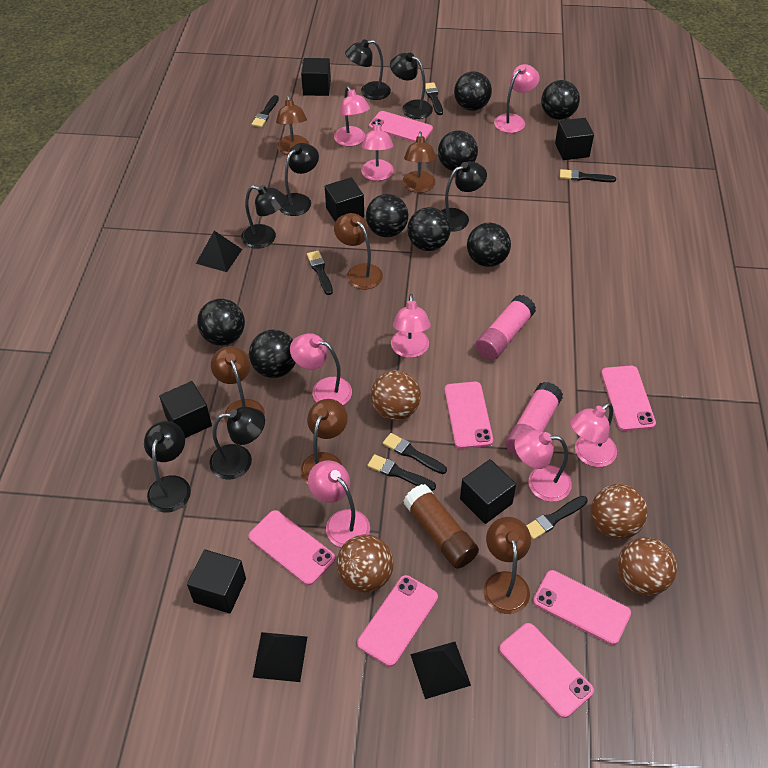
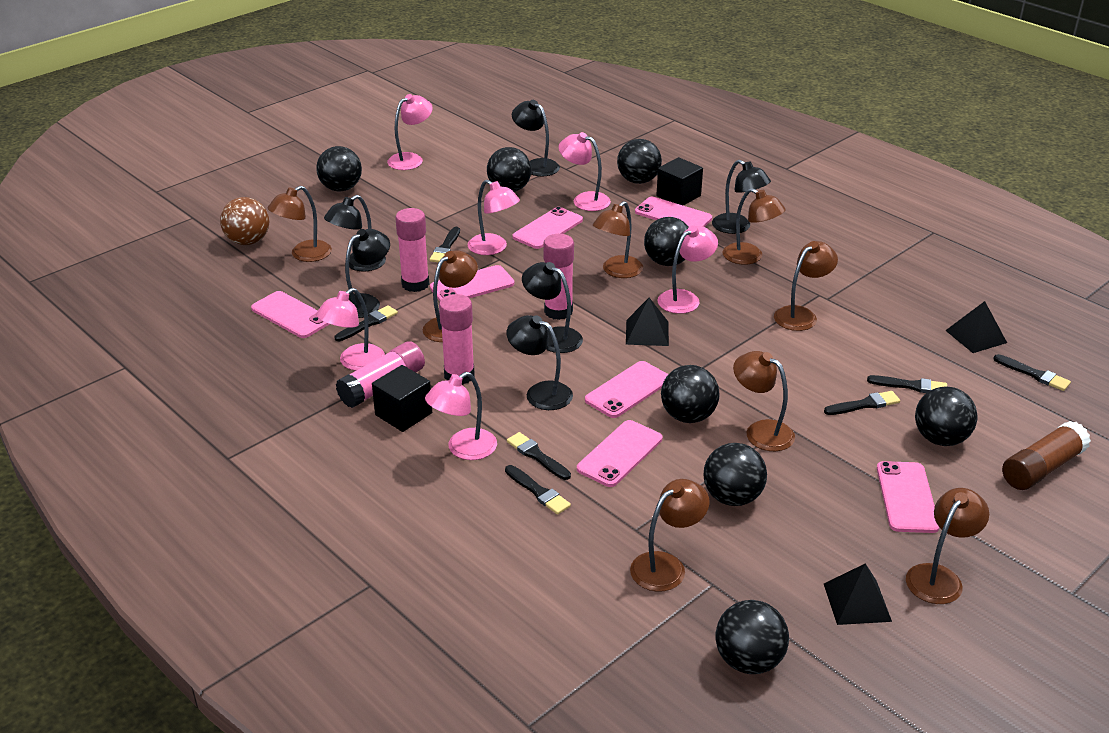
black cube: [159,381,212,438] [187,549,246,614] [301,58,331,96] [325,177,364,222] [460,459,516,524] [555,118,594,160] = 6 -> [372,365,432,432] [657,157,703,206] = 2
black lamp: [144,421,191,513] [209,407,265,479] [241,185,287,249] [279,143,319,216] [345,39,391,100] [390,53,433,119] [441,161,487,232] = 7 -> [324,195,386,272] [345,229,390,318] [506,315,573,410] [512,100,560,176] [522,262,583,353] [712,160,771,234] = 6
brown ball: [337,534,394,592] [371,370,421,420] [591,484,648,539] [618,537,677,596] = 4 -> [220,197,269,245] = 1
brown lamp: [211,346,265,424] [276,95,309,155] [301,399,348,484] [334,213,383,289] [402,132,436,193] [483,517,531,614] = 6 -> [268,186,332,262] [423,250,478,342] [593,201,643,278] [630,479,710,592] [723,188,786,265] [733,351,795,451] [774,241,838,331] [906,488,989,604] = 8
pink glue stick: [475,295,536,360] [506,382,563,457] = 2 -> [336,341,425,408] [395,208,429,292] [439,294,475,385] [543,234,574,320] = 4
pink lamp: [290,333,352,405] [308,460,370,547] [334,86,370,146] [361,120,394,181] [391,294,431,358] [494,64,540,133] [514,430,572,502] [570,403,617,467] = 8 -> [316,288,385,371] [387,94,433,170] [425,372,497,460] [468,180,520,255] [559,132,611,211] [657,225,718,314] = 6

